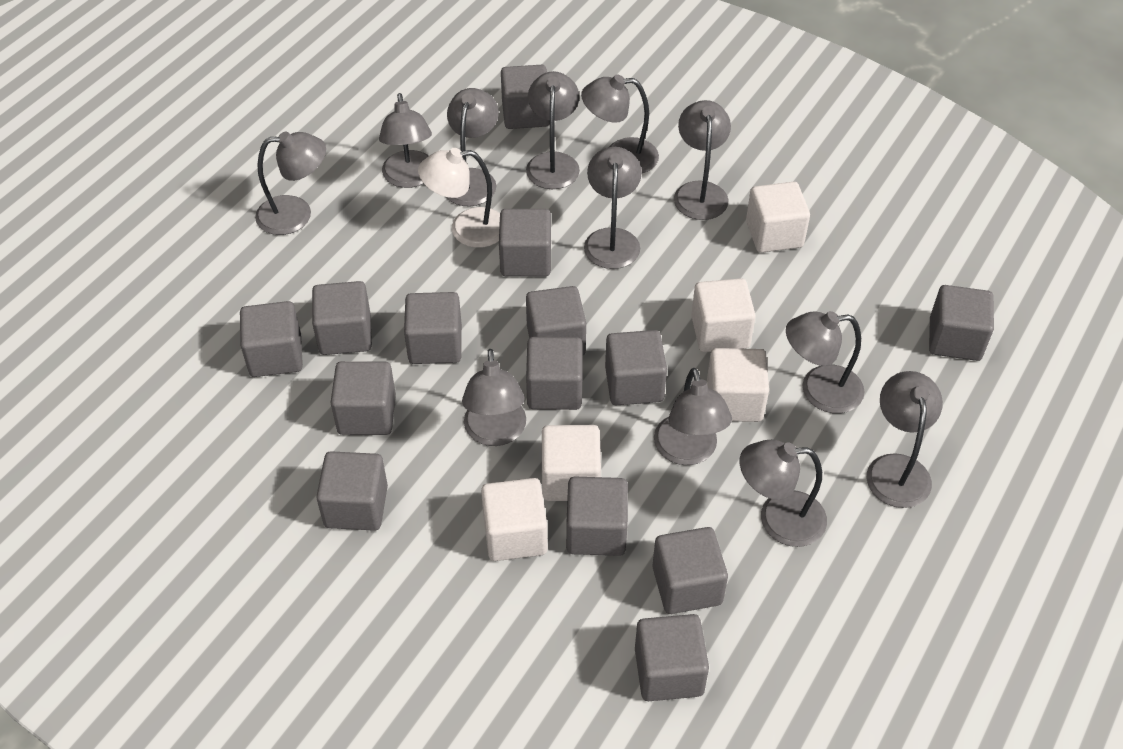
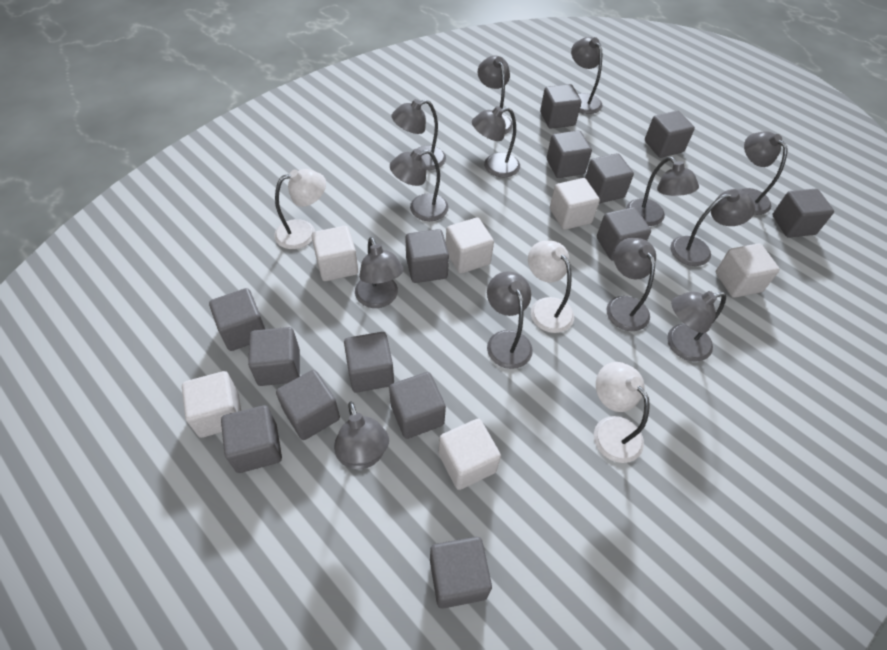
grey lamp: [255,131,326,235] [379,93,432,188] [446,88,499,206] [462,349,526,446] [526,71,580,189] [581,74,659,173] [584,147,642,269] [654,368,732,465] [674,100,731,220] [740,440,827,547] [786,311,864,413] [867,371,943,508] = 12 -> [334,402,389,470] [355,237,403,308] [390,149,449,221] [392,99,446,170] [472,106,520,177] [478,56,513,134] [487,271,533,369] [571,37,603,114] [607,238,656,331] [626,157,699,226] [668,291,726,362] [670,189,755,266] [739,131,788,215] = 13
white cube: [481,478,548,561] [542,425,601,501] [691,278,756,352] [707,348,769,422] [746,182,810,253] = 5 -> [182,371,241,438] [311,226,358,281] [438,419,501,490] [446,217,494,274] [550,178,600,230] [716,243,780,298] = 6
white lamp: [418,148,500,248] = 1 -> [274,169,326,249] [528,241,574,333] [594,362,650,463] = 3

